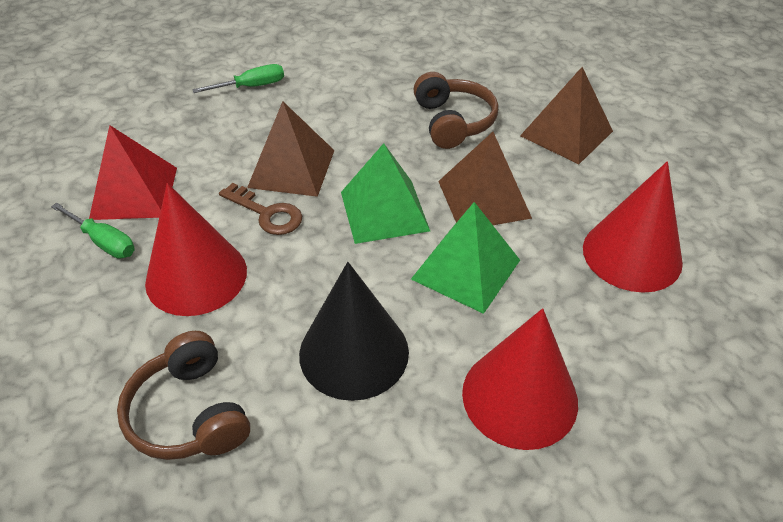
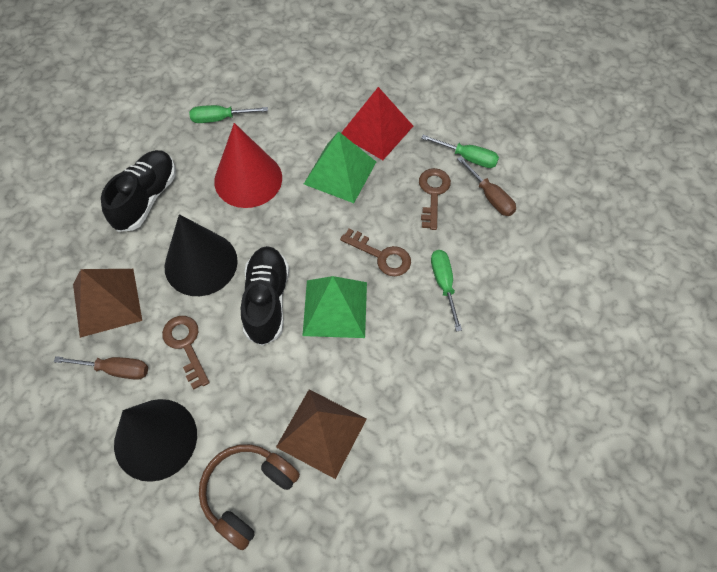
black cone: [299,262,409,401] = 1 -> [114,399,197,482] [165,214,238,296] = 2
black shoe: none = 0 -> [101,150,176,232] [241,246,289,346] = 2
brown headphones: [117,331,250,460] [413,72,499,149] = 2 -> [199,444,300,550] = 1
brown key: [219,183,302,235] = 1 -> [162,316,210,390] [340,228,411,276] [419,168,451,230] = 3
brown pyramid: [247,101,335,197] [438,132,532,225] [520,67,613,164] = 3 -> [73,269,142,338] [276,390,367,479] = 2
brown screwdriver: none = 0 -> [54,356,148,380] [457,156,516,216] = 2
green screwdriver: [51,203,135,259] [192,64,284,93] = 2 -> [189,105,268,123] [421,135,499,168] [431,250,462,332] = 3
red cone: [145,183,247,316] [462,308,578,450] [583,161,683,293] = 3 -> [214,123,282,208] = 1

